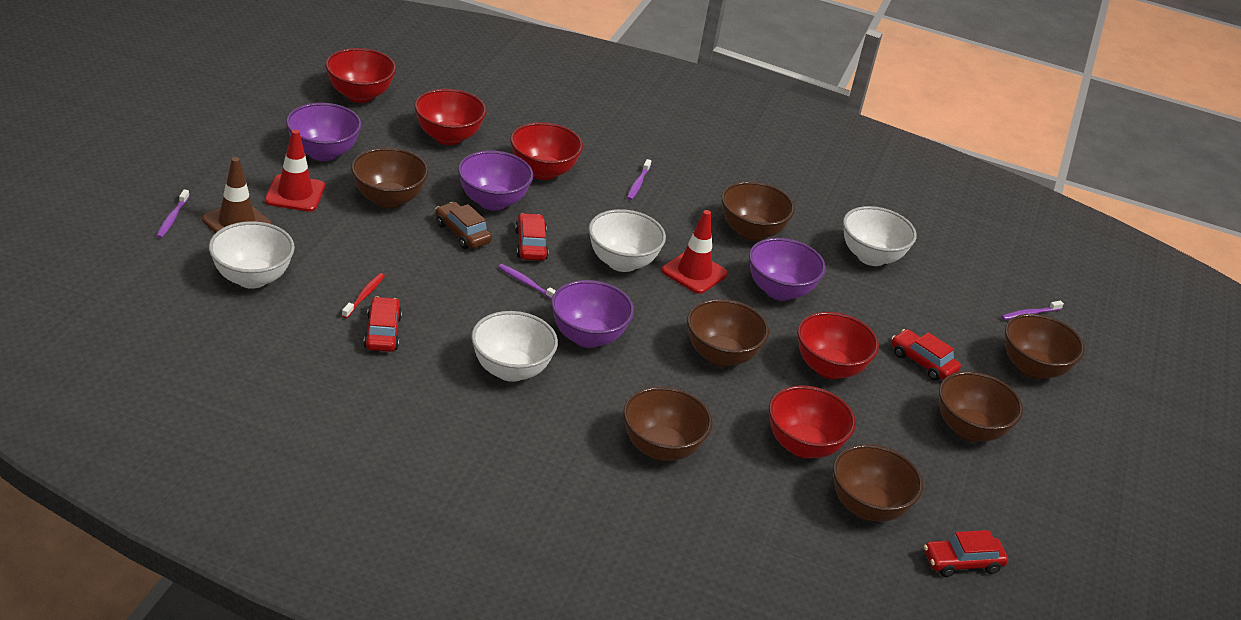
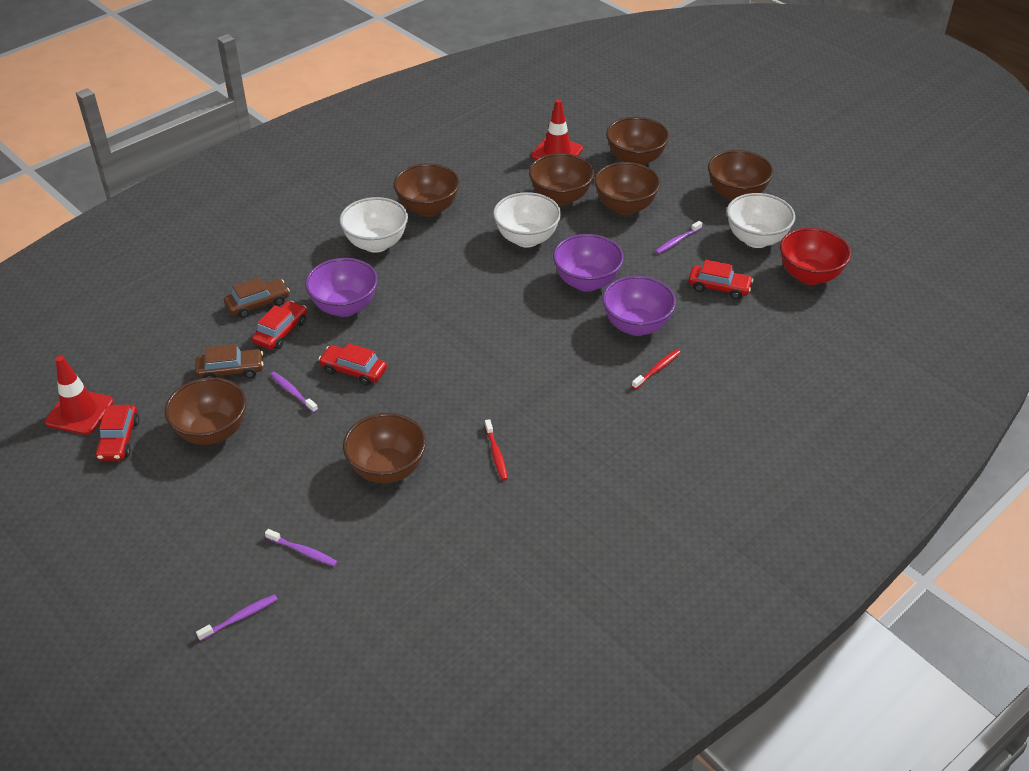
brown car: [435,202,492,249] = 1 -> [195,344,263,378] [224,277,290,318] = 2
brown traffic cone: [202,157,272,233] = 1 -> none = 0
purple bowl: [286,103,362,161] [458,151,533,211] [551,280,634,348] [749,238,826,301] = 4 -> [305,258,378,317] [553,234,624,292] [602,276,676,336] = 3
red bowl: [325,48,396,103] [414,89,486,145] [510,122,583,180] [769,386,856,458] [797,312,879,379] = 5 -> [780,228,851,285] = 1
red toothbrush: [342,273,385,318] = 1 -> [485,419,508,481] [632,349,680,389] = 2
white bowl: [209,221,295,289] [471,311,558,382] [588,209,666,272] [843,206,917,266] = 4 -> [339,197,408,253] [493,192,561,247] [727,193,795,248] = 3

